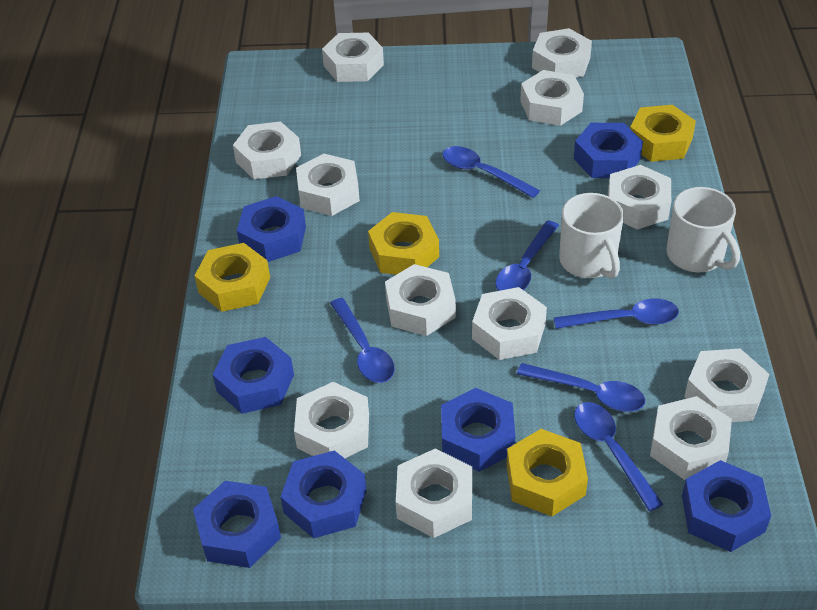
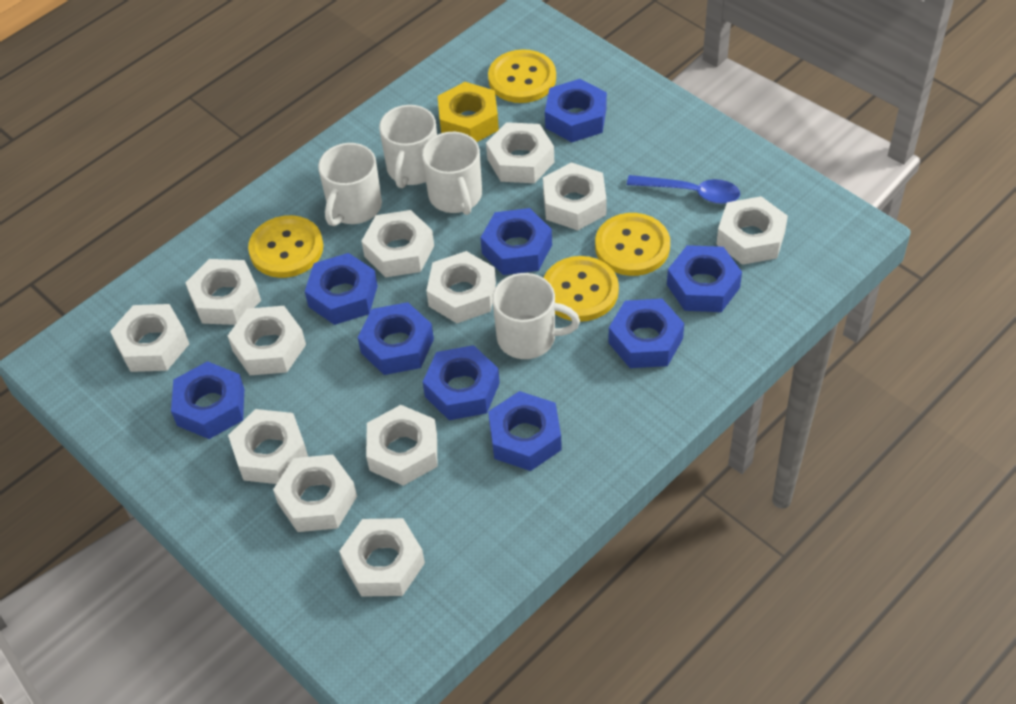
blue nut: [193,481,281,568] [213,337,294,414] [237,196,306,262] [281,450,367,538] [441,388,515,472] [574,123,643,178] [682,460,771,552] = 7 -> [171,361,244,439] [305,253,378,325] [358,302,434,375] [423,345,500,420] [480,208,552,275] [488,391,562,471] [545,79,607,142] [608,299,684,368] [667,245,742,312] = 9
blue spoon: [330,298,395,383] [443,146,540,198] [495,220,559,291] [517,363,645,412] [554,299,679,329] [574,402,663,511] = 6 -> [627,175,740,204] = 1
white mug: [559,193,624,279] [666,187,740,272] = 2 -> [318,143,382,226] [379,105,437,188] [422,132,482,215] [492,273,580,359] = 4
yellow button: none = 0 -> [248,215,323,278] [488,49,556,103] [544,256,619,322] [595,213,670,276] = 4
yellow nut: [195,243,270,312] [368,212,439,275] [506,429,588,516] [630,105,696,162] = 4 -> [438,82,499,142] = 1

